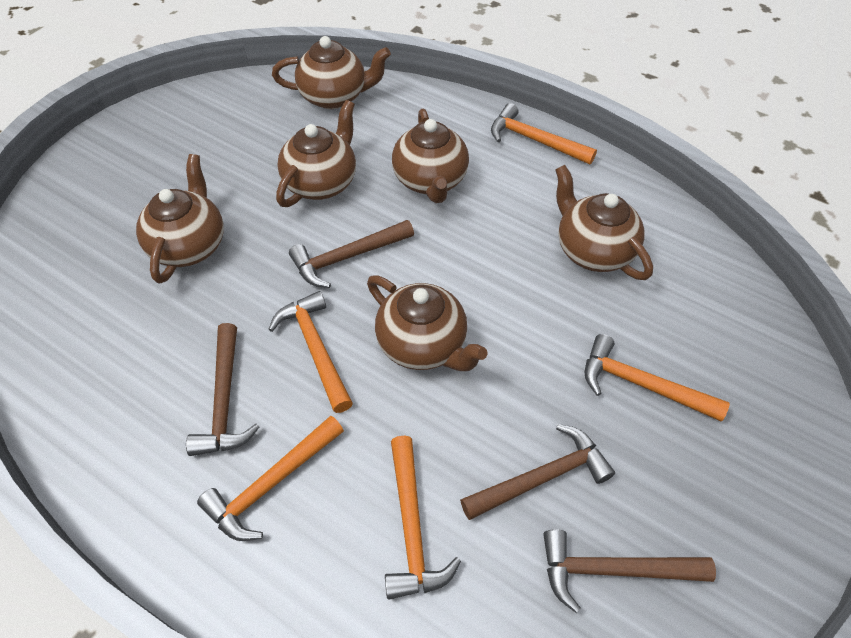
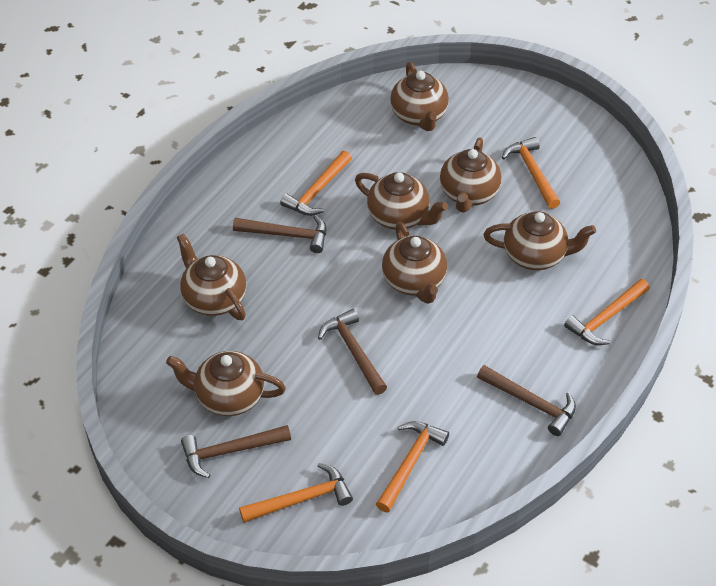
brown teapot: [136,154,224,284] [272,36,391,109] [276,100,356,207] [367,275,488,371] [392,109,469,203] [555,165,653,280] = 6 -> [166,351,286,416] [177,233,246,320] [355,172,448,230] [382,222,447,304] [390,62,449,131] [440,138,502,213] [484,211,596,270] = 7

